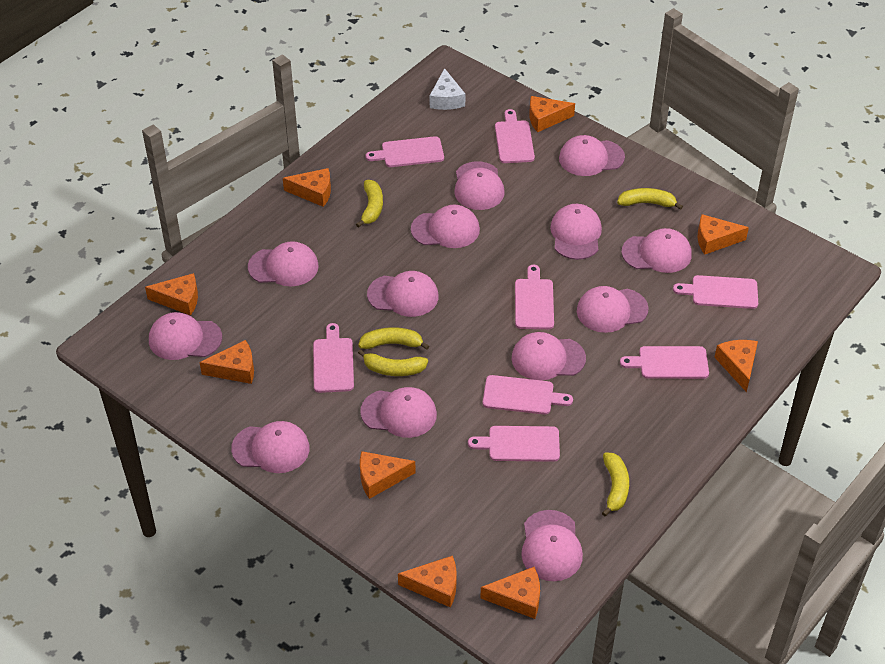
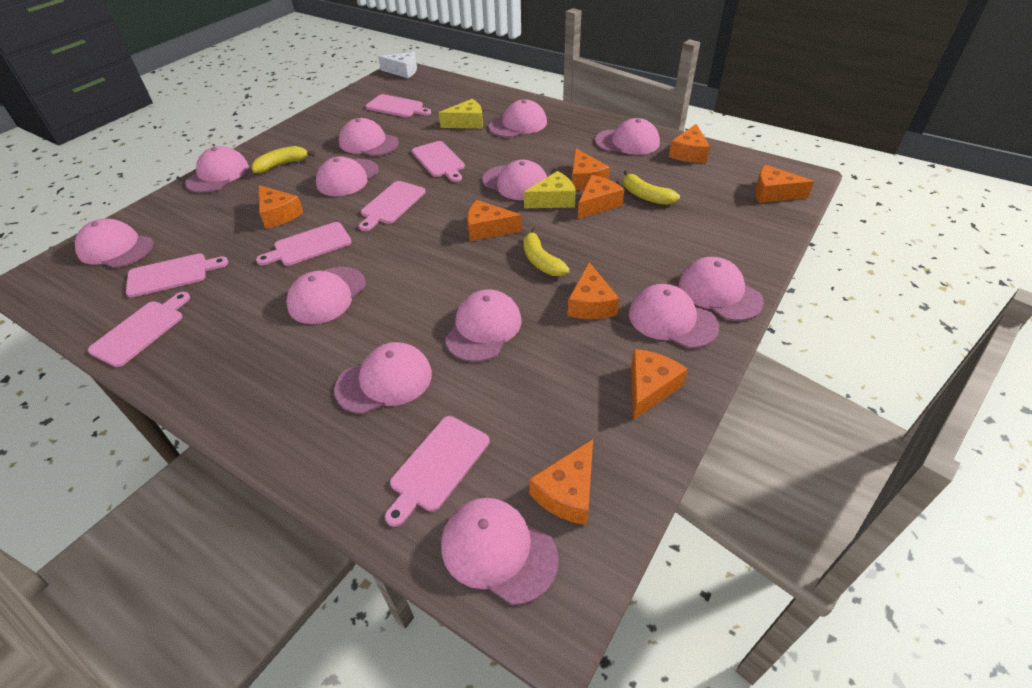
pink cutting board: [313,323,354,393] [366,136,444,167] [468,426,560,462] [483,375,573,415] [495,109,535,163] [515,265,554,329] [620,346,709,379] [673,275,758,309] = 8 -> [88,292,190,367] [126,253,228,297] [256,222,352,266] [359,181,426,231] [366,94,431,117] [385,416,490,527] [412,141,465,182] = 7
yellow banana: [356,180,383,228] [358,327,429,350] [358,349,428,376] [602,452,629,516] [617,188,683,210] = 5 -> [251,146,315,173] [523,228,570,276] [623,170,680,205] = 3
yellow cheese: none = 0 -> [439,99,483,129] [524,171,576,208] = 2

